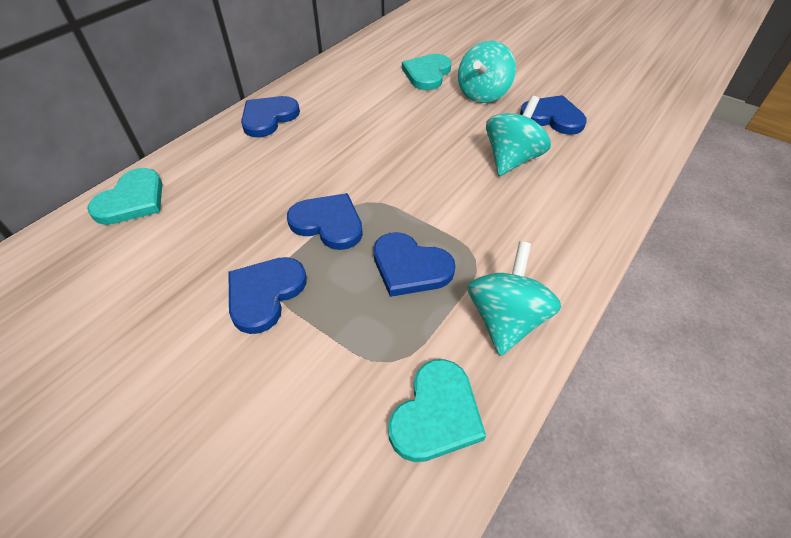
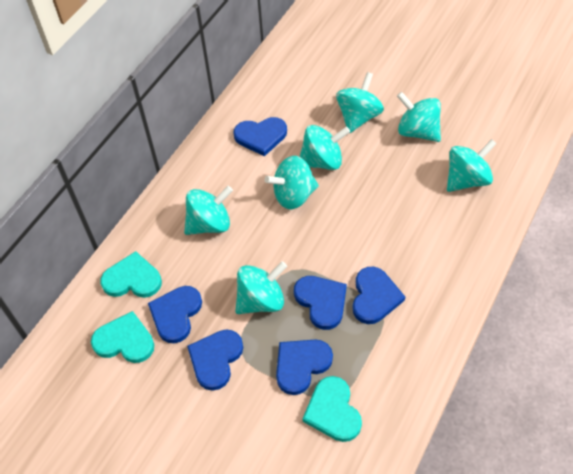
blue heart: [229,257,307,334] [241,96,300,137] [287,193,363,250] [373,232,456,297] [520,95,587,135] = 5 -> [148,286,202,343] [187,330,243,391] [233,117,287,156] [276,339,333,395] [294,276,347,330] [353,267,405,324] = 6
turquoise spinning top: [458,40,516,103] [468,241,561,356] [486,96,551,176] = 3 -> [184,186,233,235] [235,261,287,314] [265,156,319,210] [300,125,350,170] [336,72,384,133] [397,92,441,142] [447,139,497,192] = 7

